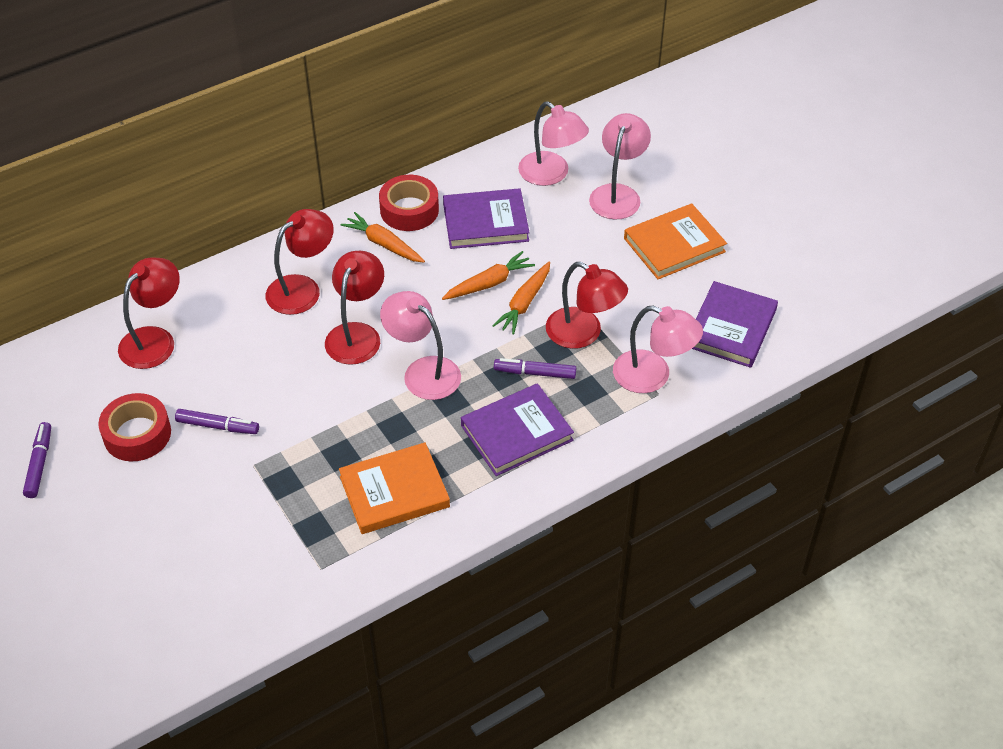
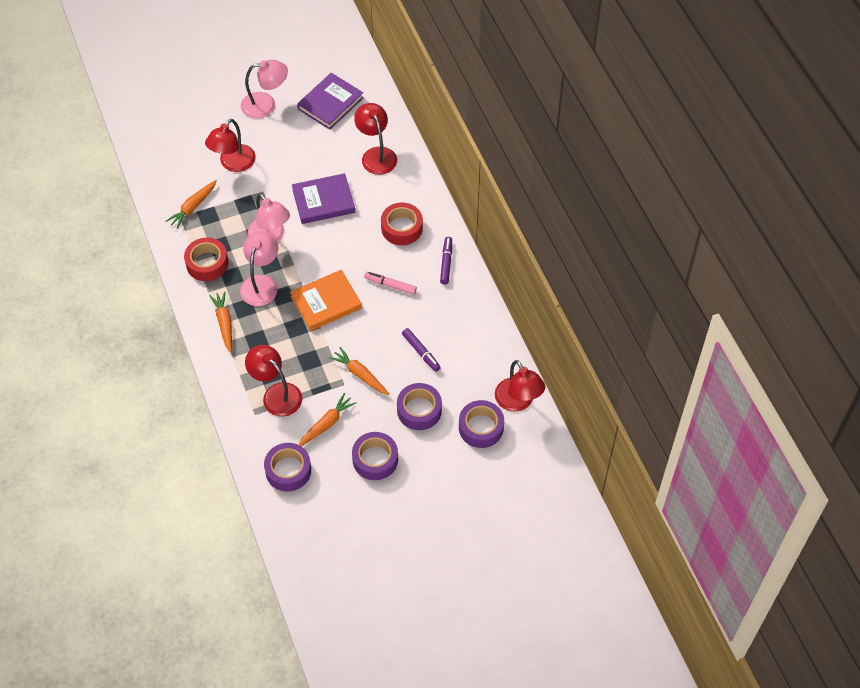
orange book: [339,443,450,534] [624,203,727,279] = 2 -> [290,270,362,331] = 1
orange carrot: [340,212,425,263] [442,251,535,300] [492,262,550,334] = 3 -> [166,180,217,229] [209,291,232,353] [299,393,356,446] [329,347,389,395] = 4
pink lamp: [380,291,461,400] [518,102,589,186] [589,113,651,220] [613,306,703,393] = 4 -> [240,231,278,306] [241,59,288,119] [248,193,290,242] = 3
pink marker: none = 0 -> [364,272,417,295] = 1
purple book: [443,188,530,249] [461,383,574,476] [692,281,778,368] = 3 -> [292,173,355,224] [297,73,364,130] = 2
purple marker: [23,422,51,498] [175,409,259,434] [494,358,576,379] = 3 -> [402,328,441,372] [440,237,452,285] = 2
purple tape: none = 0 -> [264,443,311,492] [352,432,398,480] [397,383,442,430] [459,400,504,448] = 4

